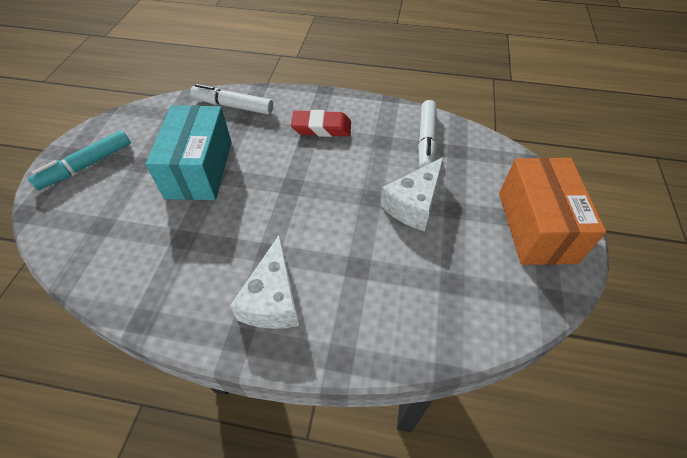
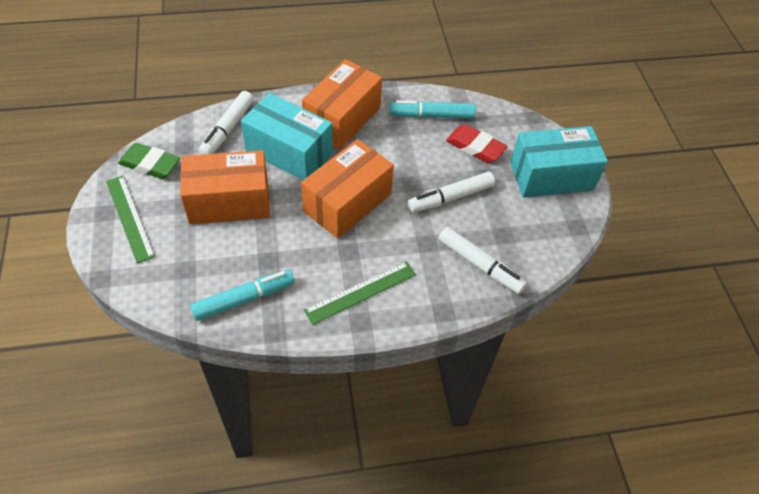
green eraser: none = 0 -> [118,143,180,179] = 1
green ruler: none = 0 -> [106,176,155,263] [304,261,416,325] = 2
orange box: [499,157,606,265] = 1 -> [180,150,270,224] [301,139,394,239] [302,59,382,150] = 3
turquoise box: [145,105,232,200] = 1 -> [241,93,333,180] [510,126,608,198] = 2
turquoise marker: [28,130,131,190] = 1 -> [190,270,294,321] [390,100,476,119] = 2
white cheese: [230,234,299,329] [380,157,444,231] = 2 -> none = 0
white marker: [190,84,273,114] [418,100,437,168] = 2 -> [198,91,254,155] [408,171,495,213] [438,227,527,294] = 3

